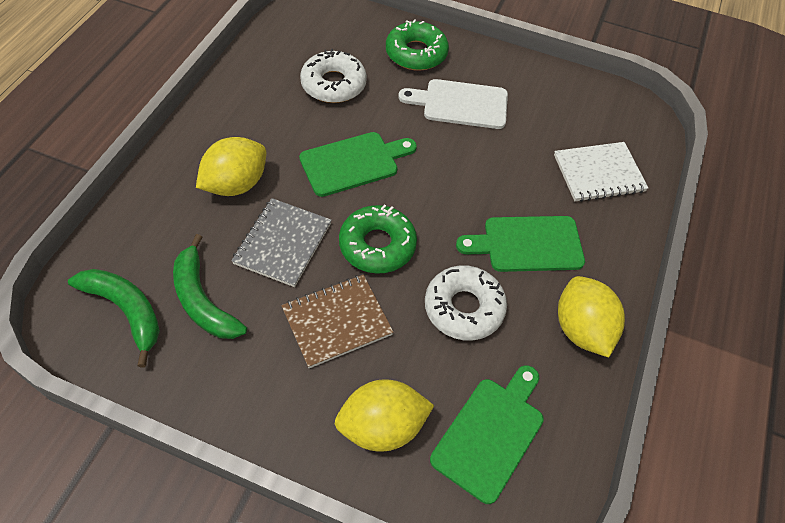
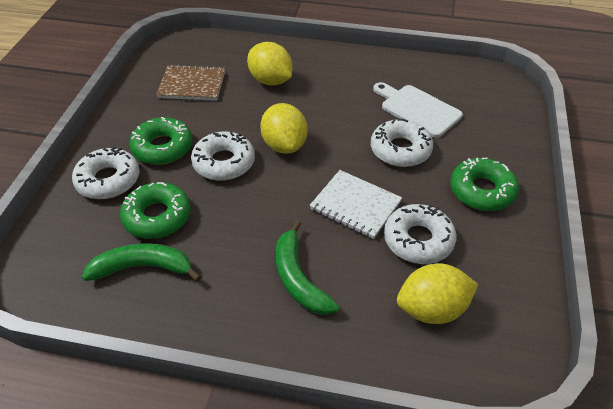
green cutting board: [299,132,417,197] [430,365,544,504] [456,216,585,272] = 3 -> none = 0
green donut: [339,205,417,274] [386,19,449,71] = 2 -> [120,182,191,239] [129,117,193,165] [450,158,519,211] = 3
grey notebook: [231,198,332,287] = 1 -> none = 0
white donut: [300,49,367,103] [425,265,507,340] = 2 -> [72,146,140,200] [191,131,255,181] [371,119,433,167] [384,204,456,264] = 4

